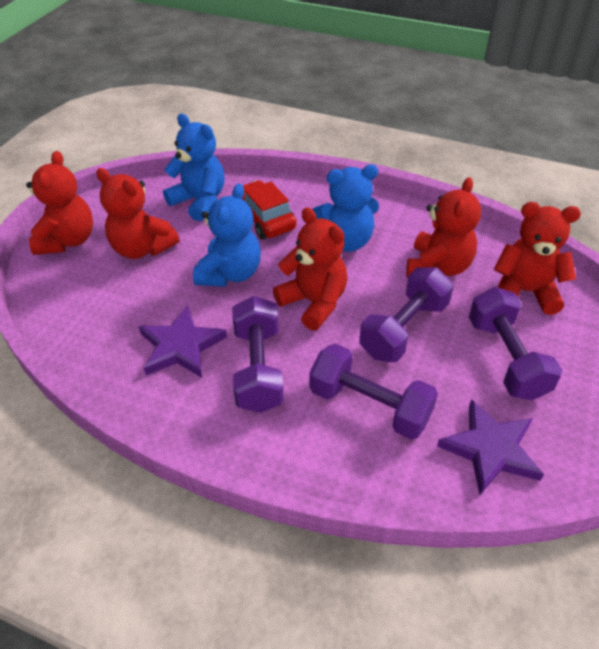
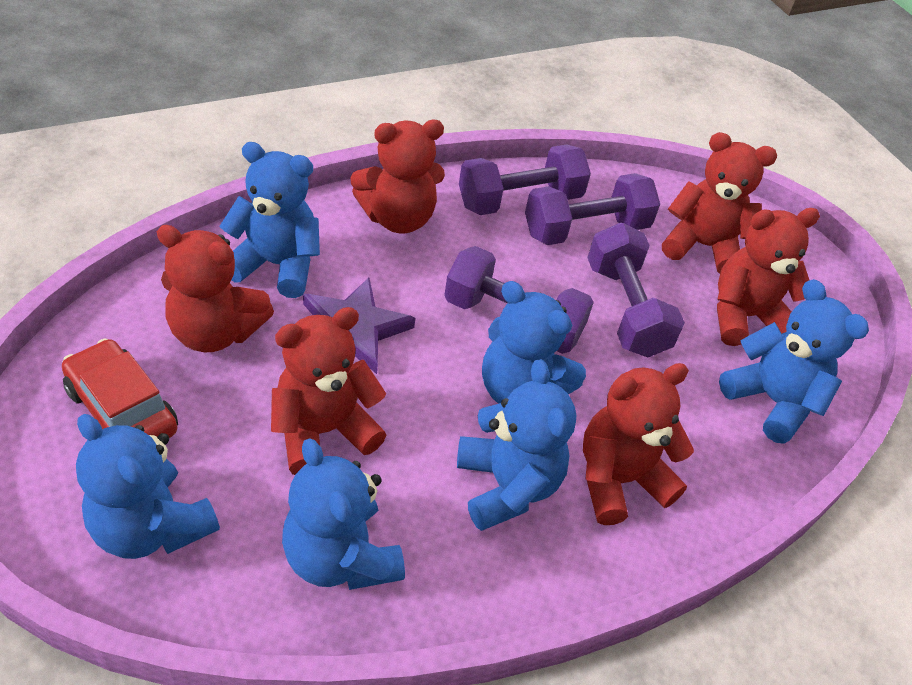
blue teddy bear: [163,114,225,221] [193,183,261,287] [312,164,379,252] = 3 -> [76,414,220,559] [219,142,320,298] [282,438,405,590] [457,359,577,531] [482,281,586,404] [719,279,869,444] = 6
purple star: [138,305,227,378] [437,399,544,495] = 2 -> [303,278,415,374] = 1
red teddy bear: [26,151,93,255] [96,168,180,259] [273,207,347,331] [406,177,481,278] [494,202,581,315] = 5 -> [157,225,274,352] [271,307,386,475] [350,120,445,233] [583,363,694,525] [662,132,777,274] [717,208,820,346] = 6

